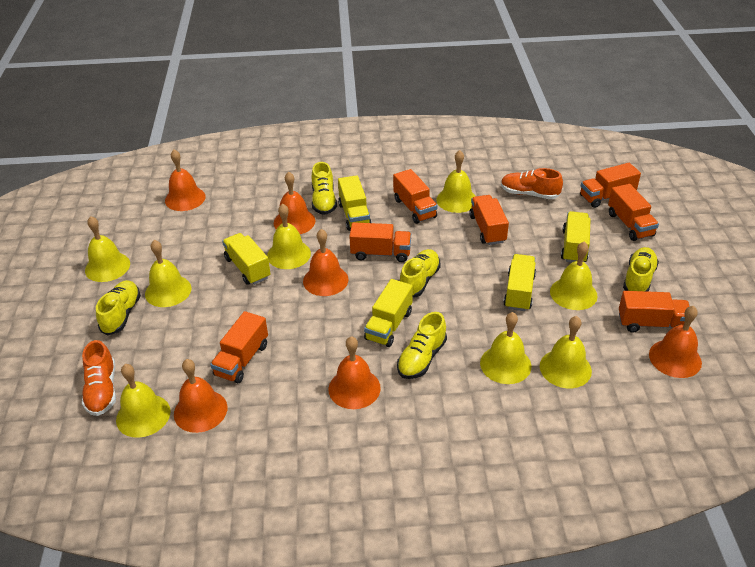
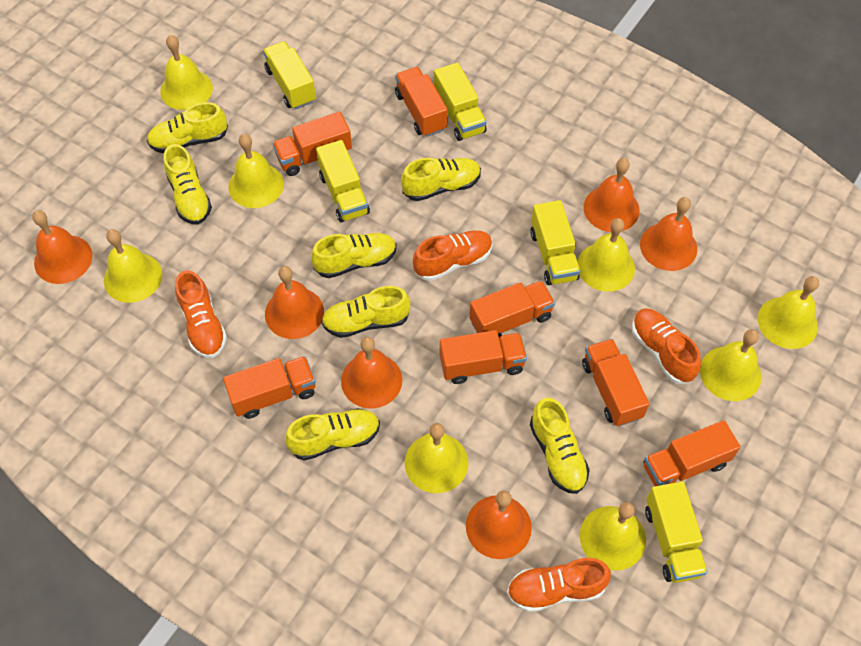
orange shoe: [82,340,116,416] [501,168,563,199] = 2 -> [175,270,227,358] [413,230,493,281] [507,558,611,612] [632,308,701,384] = 4
yellow shoe: [96,280,141,335] [311,162,337,215] [397,312,447,379] [400,249,441,297] [623,247,659,292] = 5 -> [147,102,228,153] [164,144,212,225] [285,408,380,460] [311,233,397,278] [321,286,410,338] [401,158,481,201] [530,398,590,494] = 7

